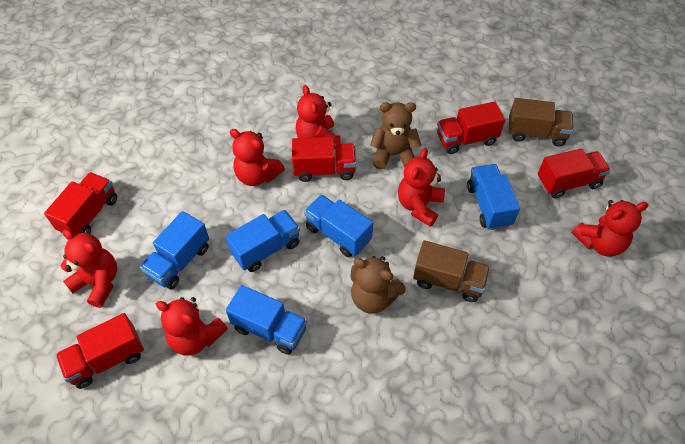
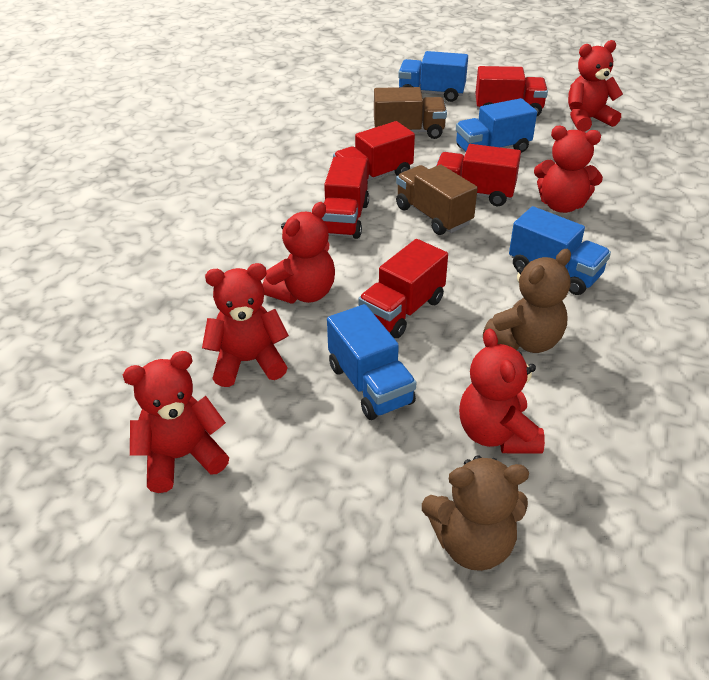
blue truck: [140,211,209,289] [225,210,300,272] [226,285,307,355] [304,195,373,257] [467,164,520,230] = 5 -> [327,304,417,420] [398,51,468,102] [456,98,537,153] [509,206,611,295] = 4

